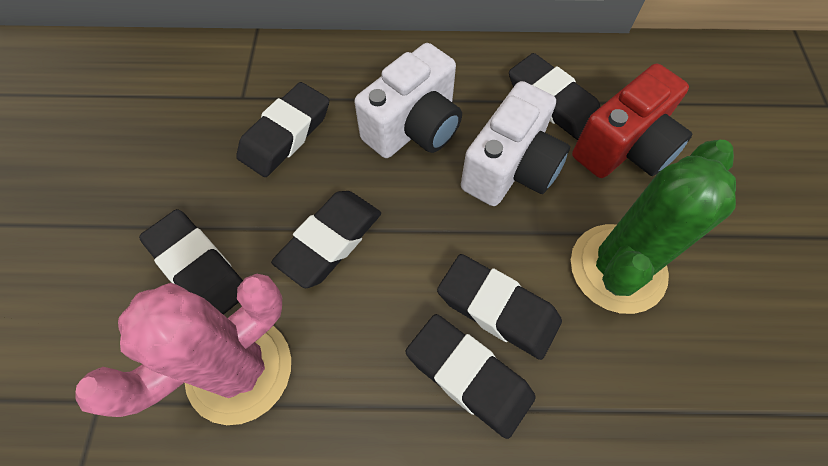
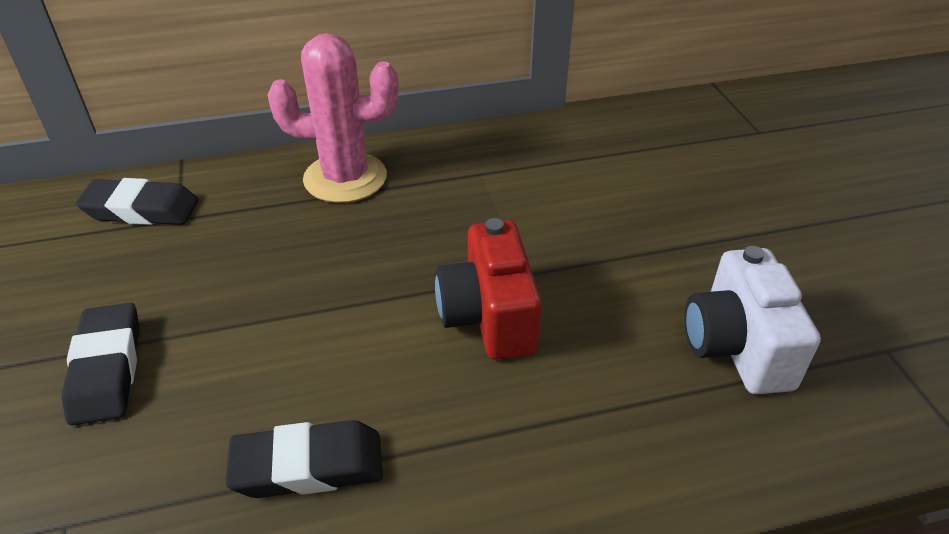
black eraser: [139,209,243,315] [236,82,329,177] [271,191,381,288] [406,314,536,439] [437,254,562,360] [509,53,600,140] = 6 -> [62,303,140,426] [76,178,198,225] [226,420,383,498] = 3
green cactus: [571,140,736,314] = 1 -> none = 0
white camera: [354,43,462,158] [461,81,570,206] = 2 -> [684,246,821,394] = 1

